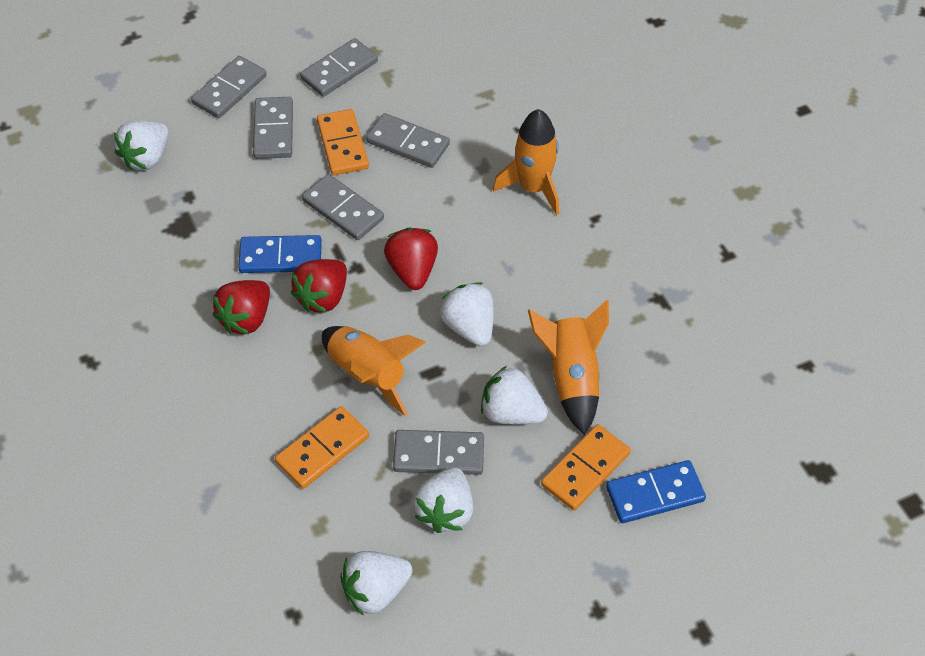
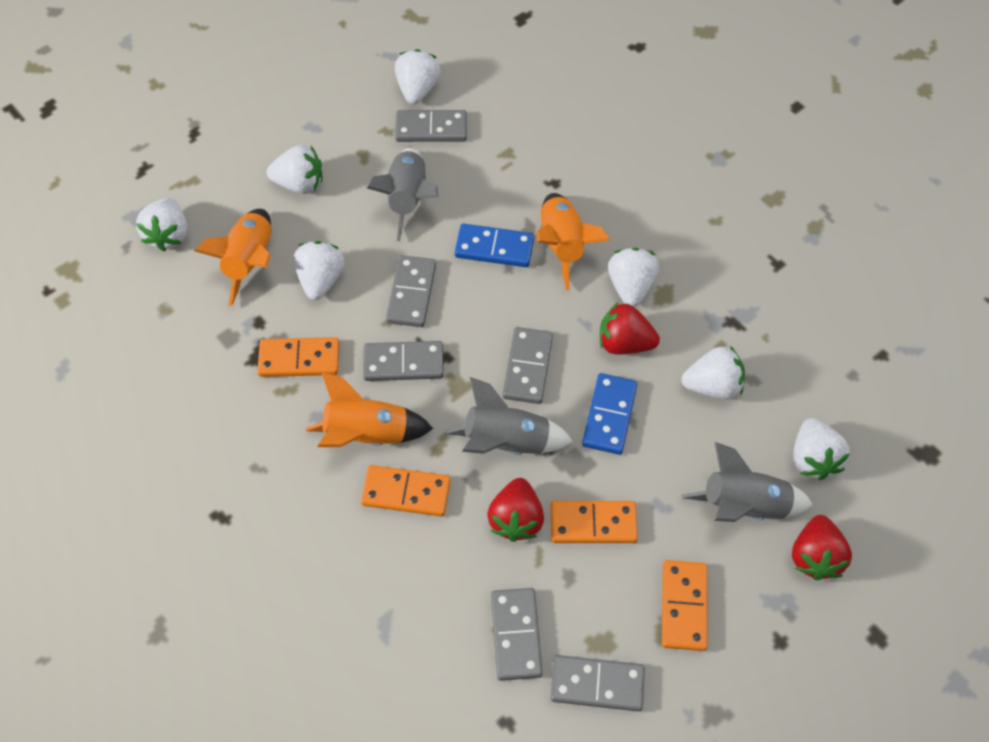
grey rocket: none = 0 -> [367,148,438,241] [446,377,573,455] [681,442,813,522] = 3
orange domino: [275,406,369,489] [317,109,369,175] [541,425,631,511] = 3 -> [257,337,339,377] [361,465,451,517] [551,501,638,543] [662,560,708,651] = 4
white strawberry: [114,121,169,170] [340,551,413,615] [413,467,473,533] [440,282,494,346] [481,366,548,424] = 5 -> [136,198,187,251] [267,145,323,194] [294,241,344,300] [395,49,440,104] [608,248,659,307] [682,346,745,399] [793,418,850,480] = 7

